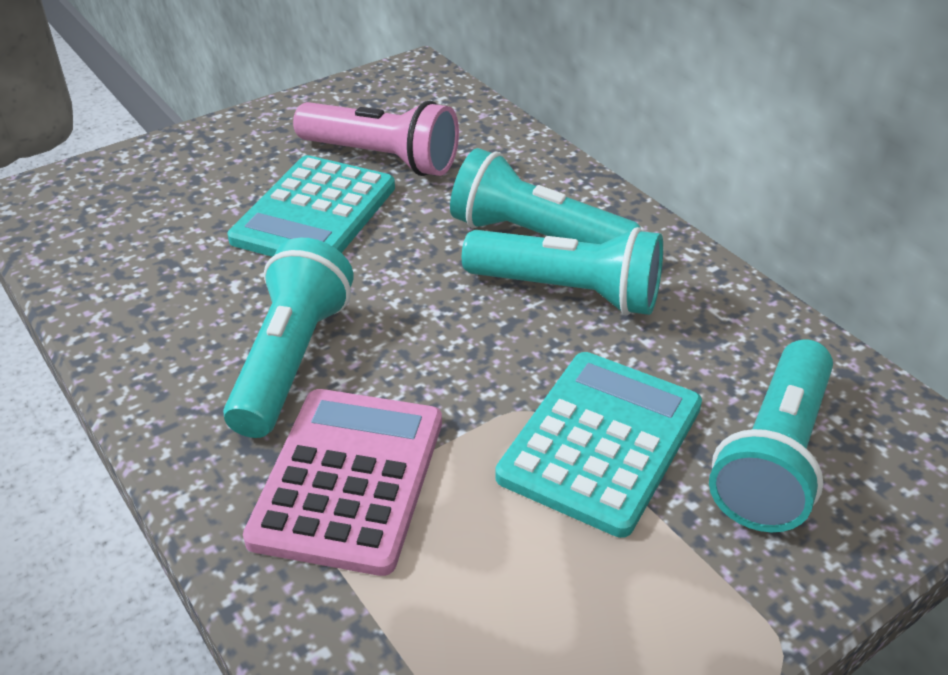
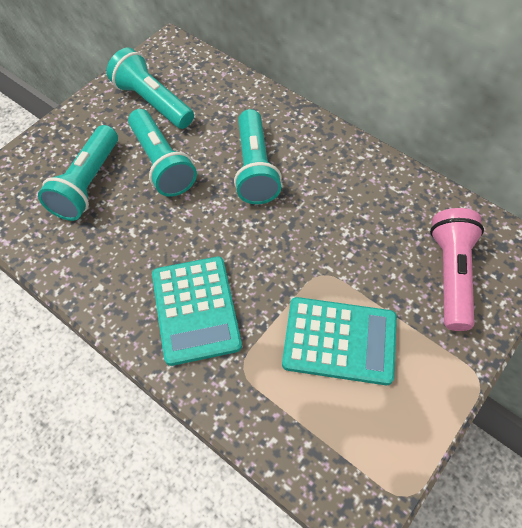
pink calculator: [243,389,442,576] = 1 -> none = 0

